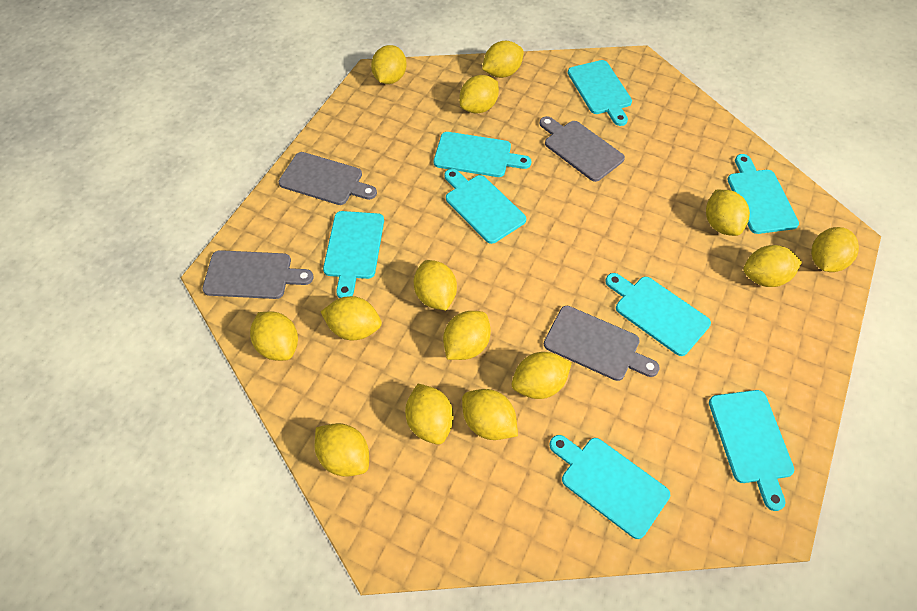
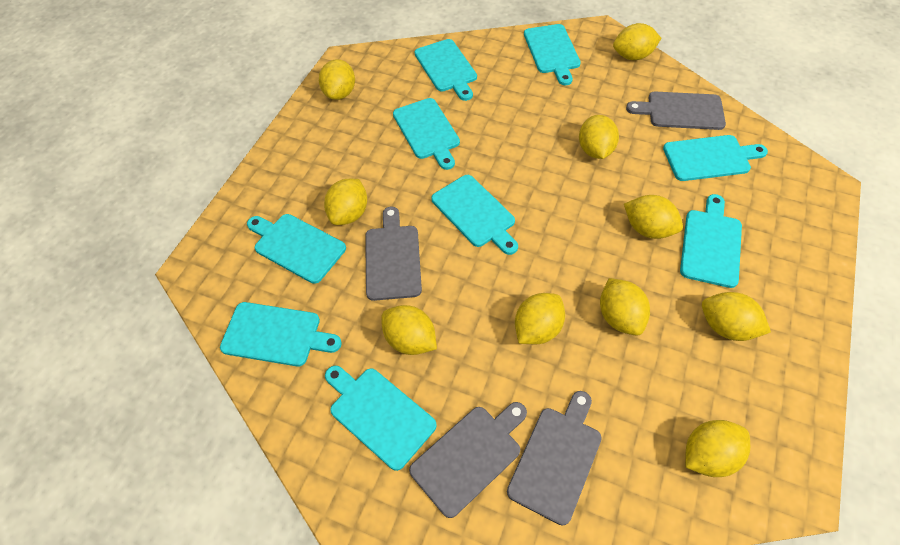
turquoise cutting board: [323,211,384,298] [434,132,531,177] [444,169,526,244] [550,435,670,539] [568,60,632,126] [605,273,711,356] [709,390,794,511] [727,154,799,234] = 8 -> [220,302,342,366] [247,214,346,284] [325,366,437,471] [393,98,460,170] [415,39,477,101] [431,175,518,255] [524,24,581,85] [663,135,768,181] [680,194,742,288] = 9
yellow lemon: [250,311,298,361] [315,423,369,477] [321,296,382,340] [371,45,407,84] [405,384,454,445] [414,260,457,311] [443,311,491,360] [459,75,499,114] [462,389,518,440] [482,41,524,78] [512,352,572,399] [706,190,750,236] [743,245,802,287] [811,227,859,272] = 14 -> [319,59,355,100] [324,179,367,225] [381,305,437,355] [515,293,565,344] [579,115,619,159] [600,278,650,336] [613,23,662,60] [624,195,683,239] [685,420,750,477] [702,292,771,341] = 10

